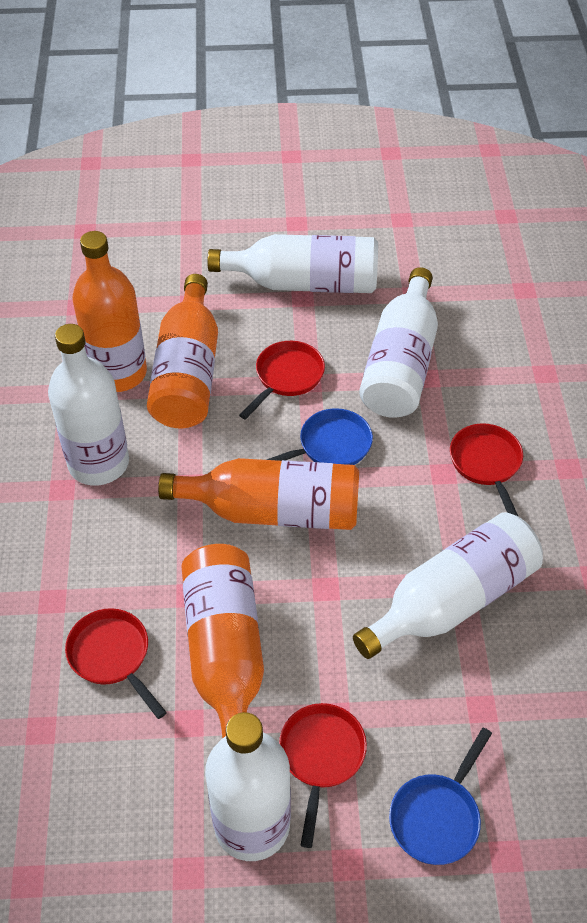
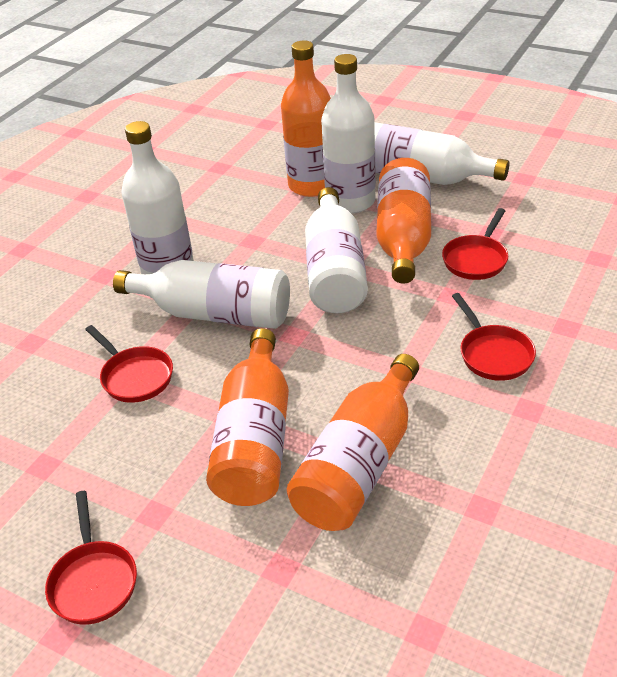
blue pan: [267,408,373,465] [389,727,492,865] = 2 -> none = 0

